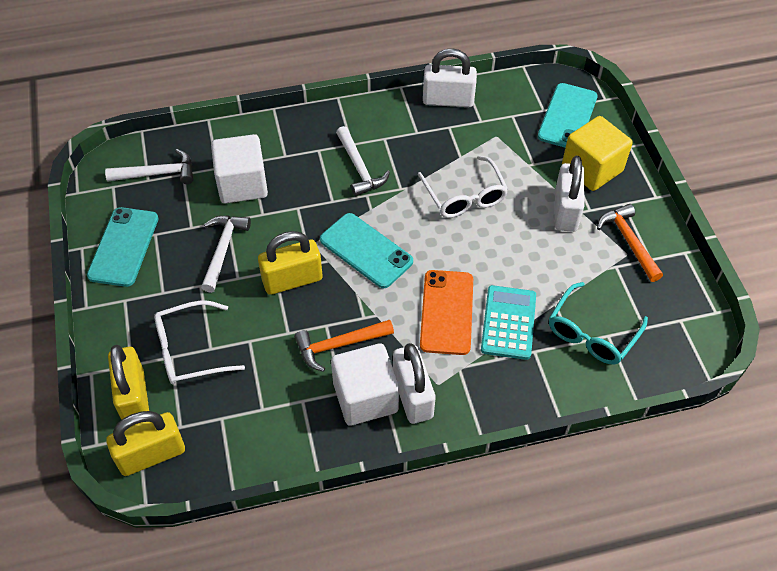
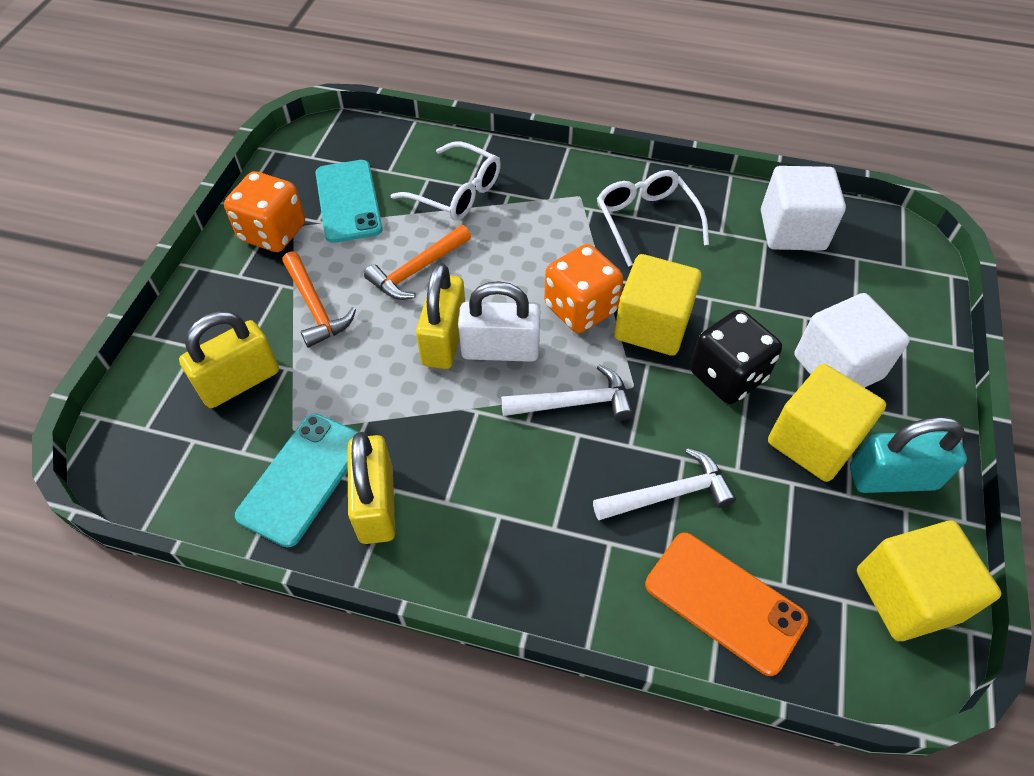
black dice: none = 0 -> [690,310,782,404] = 1
orange dice: none = 0 -> [224,171,305,252] [544,244,624,333] = 2
turquoise calculator: [481,285,536,360] = 1 -> none = 0
turquoise glasses: [549,282,648,365] = 1 -> none = 0
turquoise padlock: none = 0 -> [850,417,967,493] = 1
turquoise phone: [87,207,159,287] [320,213,413,288] [538,83,598,148] = 3 -> [235,413,358,547] [315,160,383,243] = 2
white hammer: [105,149,193,184] [201,216,251,293] [336,126,390,196] = 3 -> [501,365,633,421] [593,448,736,520] = 2
white padlock: [393,343,436,424] [423,48,477,107] [555,156,584,232] = 3 -> [458,281,540,362] = 1
yellow cube: [562,116,633,191] = 1 -> [614,254,702,356] [768,364,886,482] [857,521,1001,641] = 3

